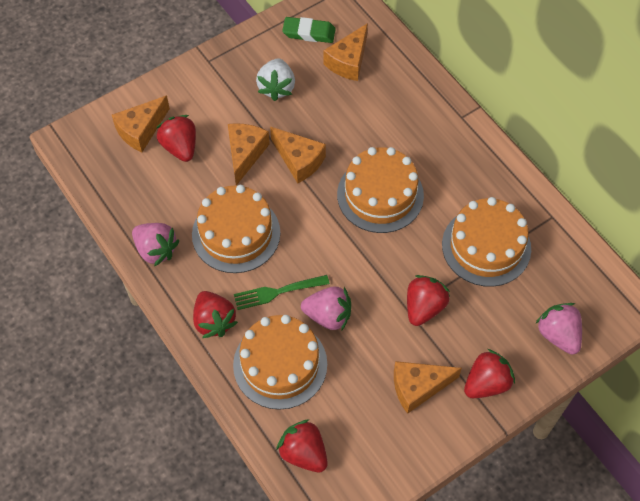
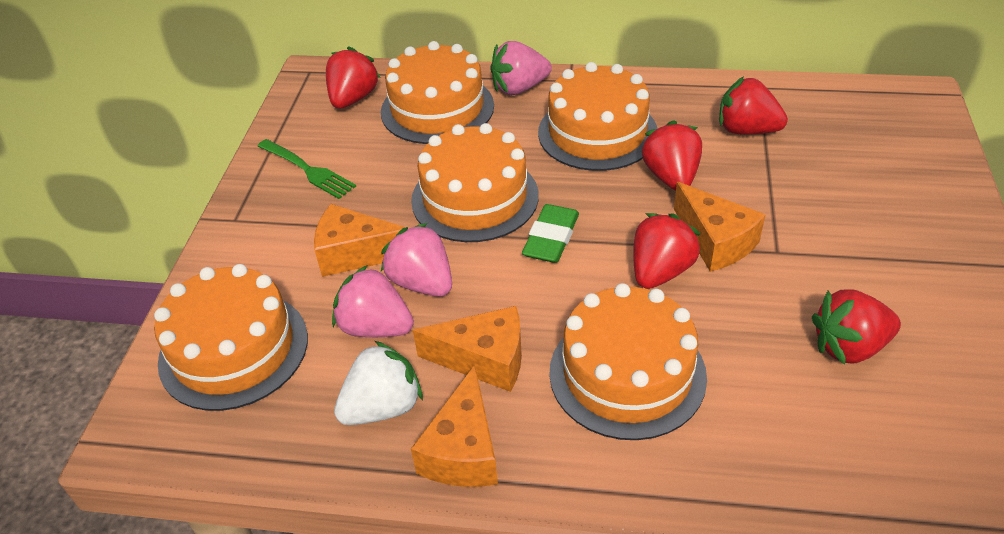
orange cake: [192,185,280,273] [233,315,327,410] [337,147,424,233] [442,197,531,287] = 4 -> [154,264,308,411] [381,41,494,144] [411,123,539,242] [538,62,657,171] [549,283,707,440] = 5
orange cheese: [112,95,170,152] [228,123,270,186] [270,127,326,184] [323,23,368,81] [394,361,462,414] = 5 -> [314,204,409,277] [411,365,498,487] [413,306,522,392] [674,182,766,272] = 4

